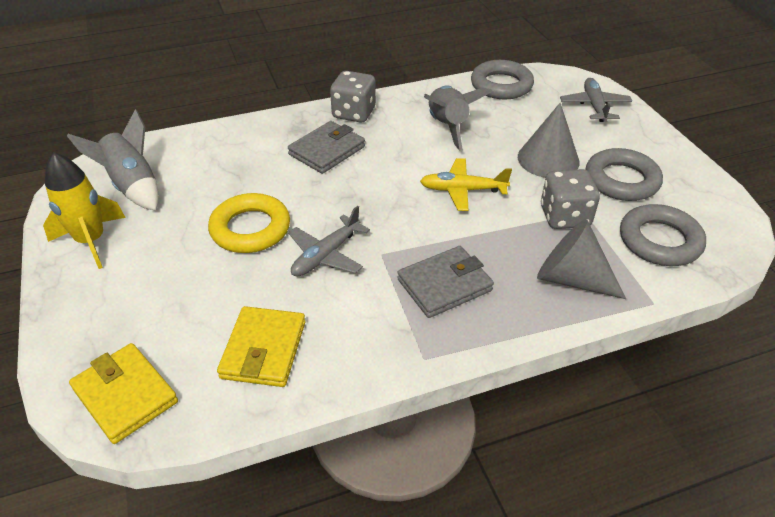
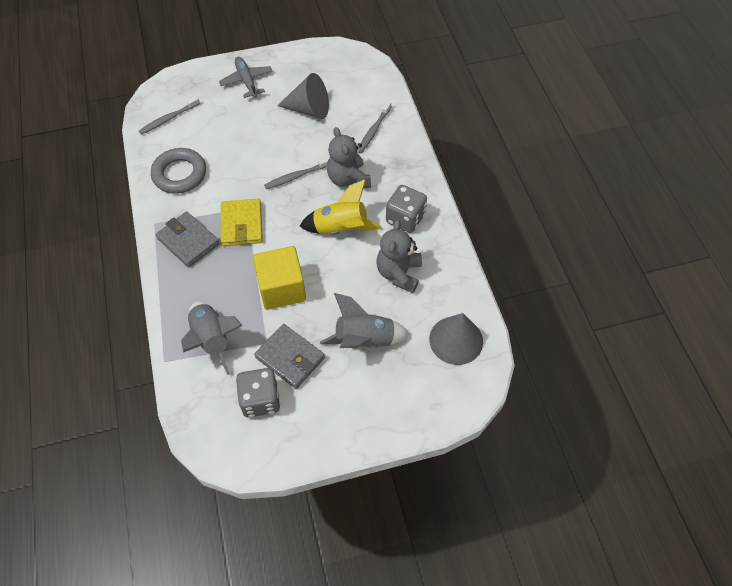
grey plane: [288,206,370,276] [560,78,632,122] = 2 -> [219,57,272,98] = 1
grey ring: [471,60,534,100] [586,148,663,201] [620,204,706,266] = 3 -> [151,148,206,194] = 1
grey teddy bear: none = 0 -> [327,127,371,188] [376,220,422,293] = 2
grey toothbrush: none = 0 -> [139,96,200,135] [264,157,330,189] [359,101,391,153] = 3
yellow cube: none = 0 -> [253,246,306,310] = 1
yellow plane: [420,158,512,211] = 1 -> none = 0
yellow ring: [208,193,290,253] = 1 -> none = 0
yellow wallet: [69,343,178,444] [217,306,305,387] = 2 -> [221,199,263,246] = 1

